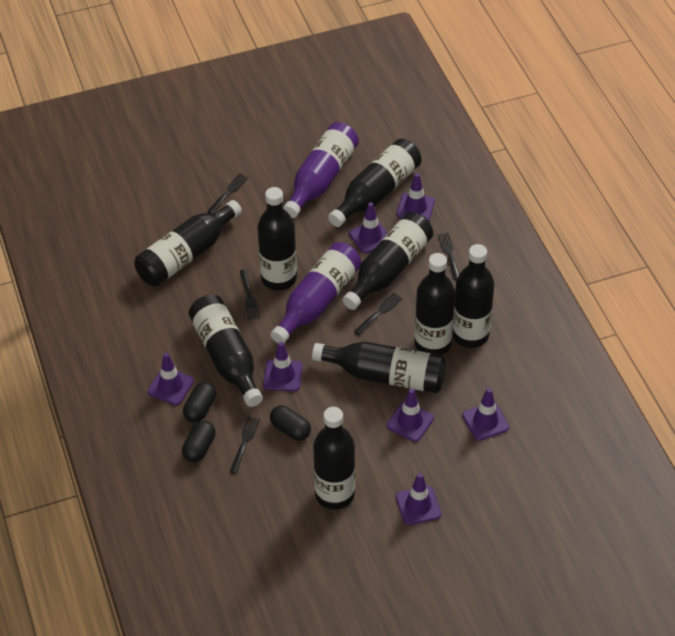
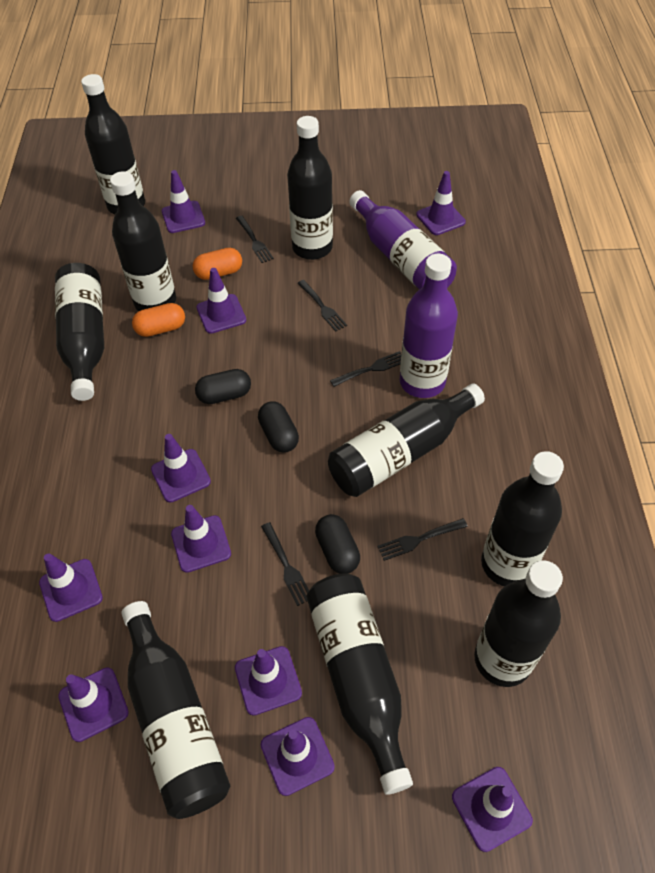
orange capsule: none = 0 -> [132,303,185,337] [193,248,242,280] = 2
purple traffic cone: [148,353,194,405] [263,342,302,392] [349,202,388,254] [387,388,434,442] [396,473,441,525] [397,173,435,221] [462,388,509,441] = 7 -> [39,553,103,622] [58,667,129,742] [151,434,211,502] [162,170,205,233] [171,505,231,573] [196,268,246,334] [235,646,302,716] [261,717,335,796] [416,171,466,235] [452,767,533,852] = 10

